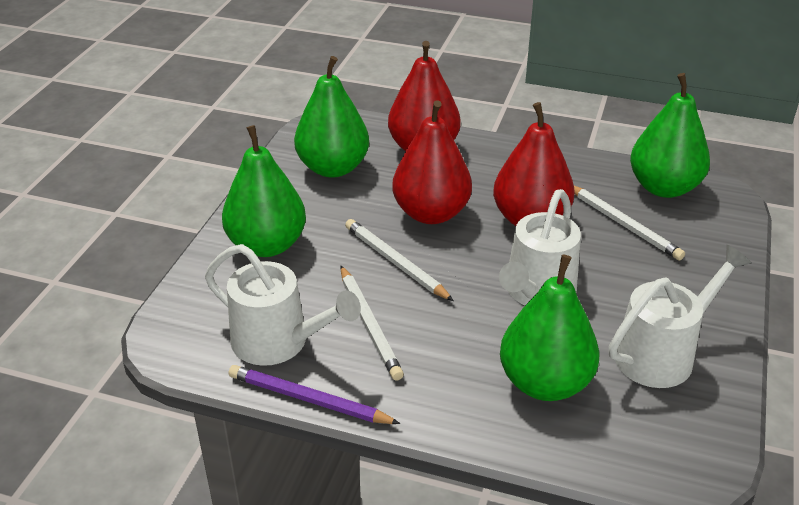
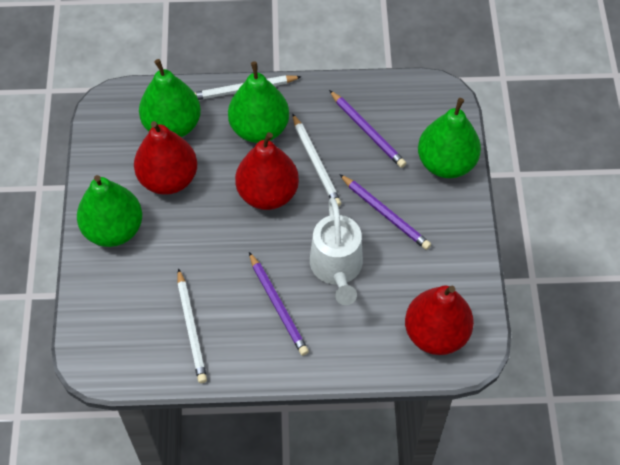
purple pencil: [229,365,400,424] = 1 -> [249,252,309,356] [329,90,406,168] [339,174,431,250] = 3
white watering can: [205,244,361,366] [499,189,581,305] [609,245,751,388] = 3 -> [310,197,363,305] = 1

